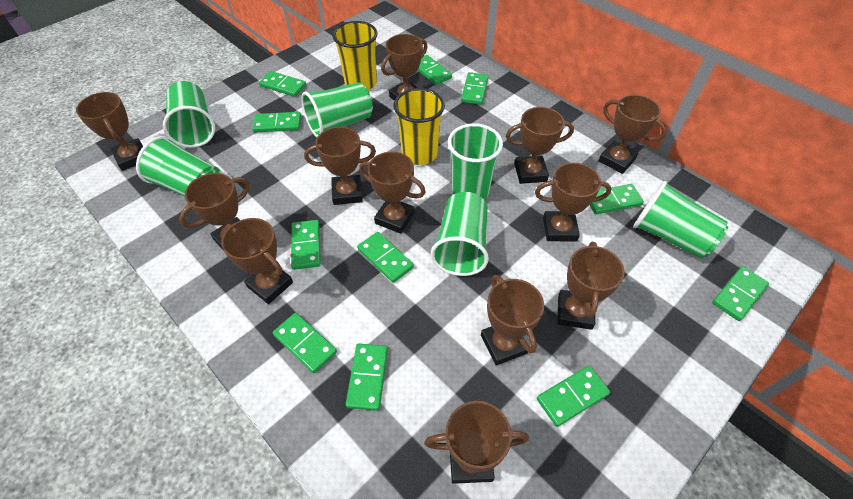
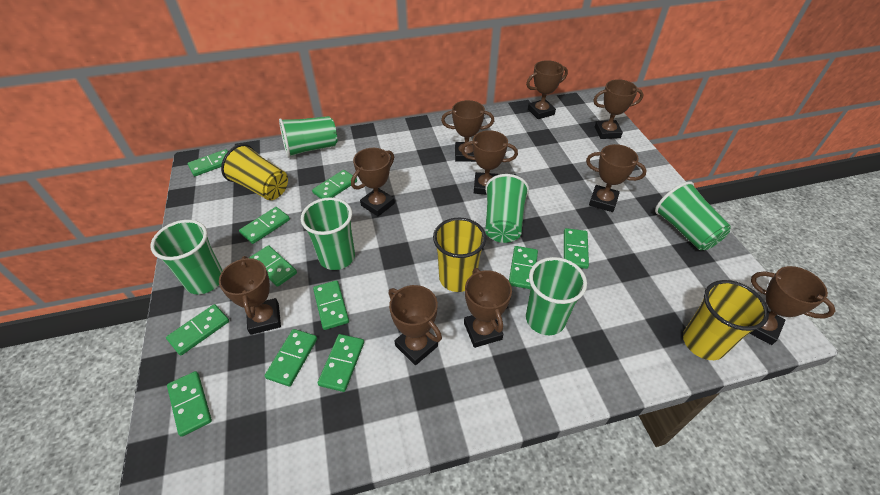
brown trophy: [76,92,143,171] [179,173,249,251] [221,218,293,304] [304,127,376,205] [359,152,426,234] [381,34,428,100] [424,401,529,484] [481,275,544,365] [506,107,574,184] [535,162,612,241] [557,242,625,330] [599,95,667,174] = 12 -> [219,256,281,335] [351,148,395,216] [389,285,442,365] [441,100,494,162] [461,130,518,195] [464,268,512,348] [526,60,568,119] [586,144,647,212] [593,79,644,139] [749,266,836,345] = 10
yellow cup: [332,21,378,90] [393,88,445,165] = 2 -> [221,144,288,200] [433,217,486,292] [683,280,769,360] = 3

